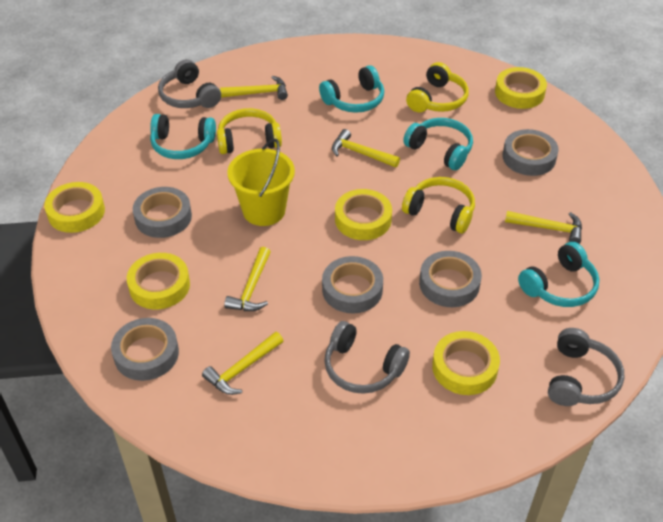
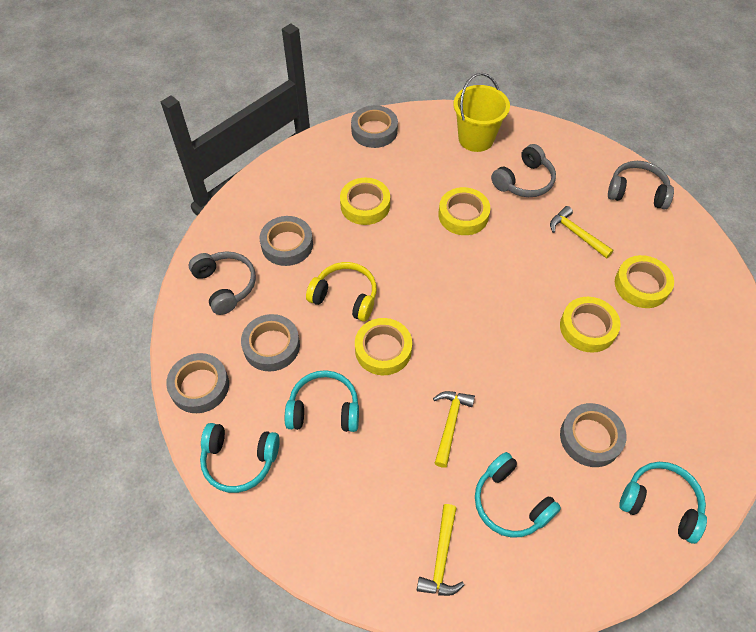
yellow hammer: [202,332,283,395] [220,76,288,100] [224,247,271,311] [332,129,400,167] [505,211,582,244] = 5 -> [417,504,464,596] [433,391,475,468] [550,206,613,259] = 3
yellow headphones: [217,108,282,154] [402,177,475,233] [406,62,469,112] = 3 -> [306,262,377,322] = 1

